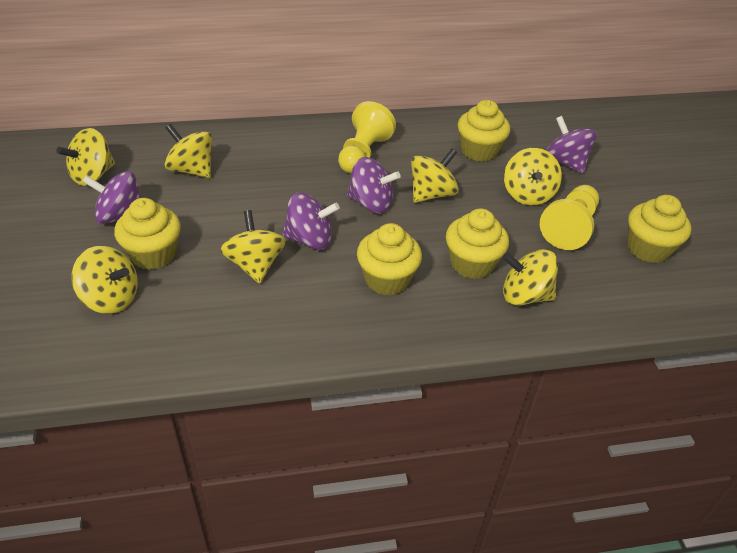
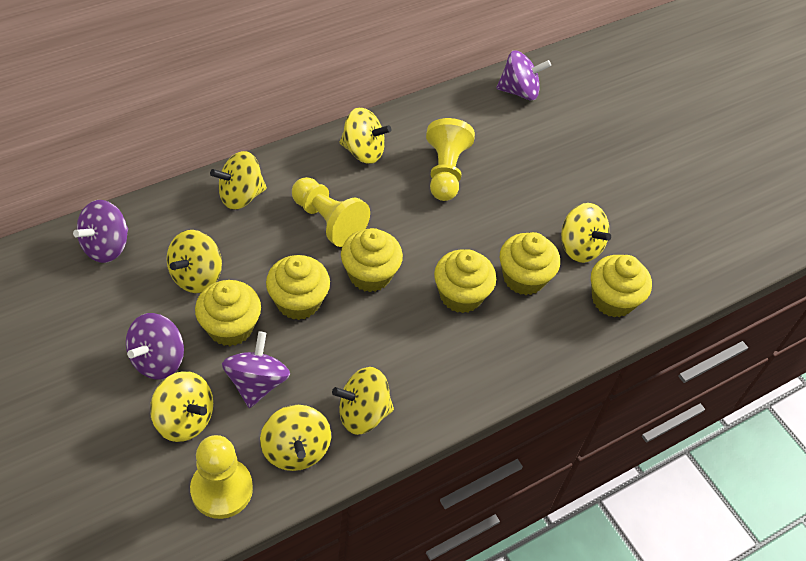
yellow cupcake: [114,198,181,270] [357,223,422,296] [446,208,509,279] [458,100,511,162] [628,195,691,263] = 5 -> [195,280,261,346] [266,255,330,320] [341,228,403,292] [434,250,496,313] [500,232,560,295] [591,255,652,318] = 6
yellow pawn: [338,101,396,173] [540,185,599,250] = 2 -> [190,435,253,519] [292,177,370,247] [426,118,475,201] = 3

